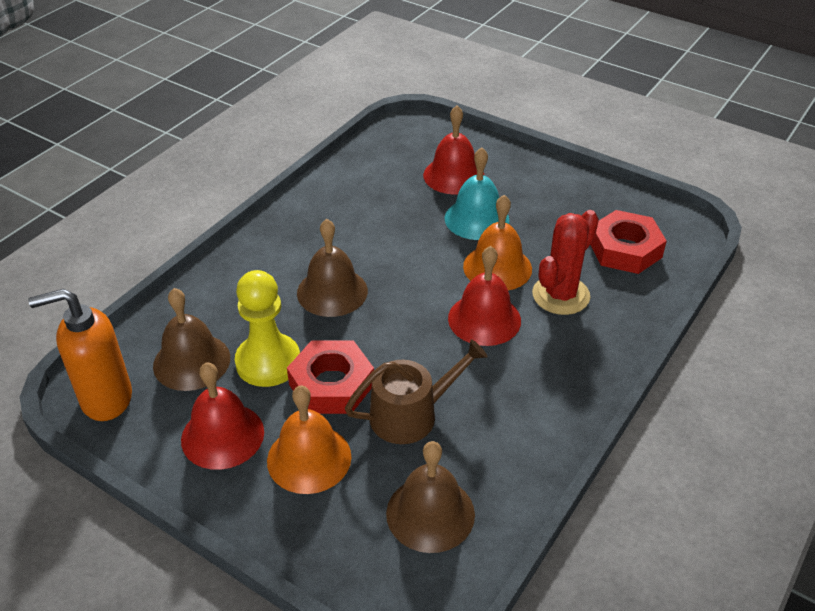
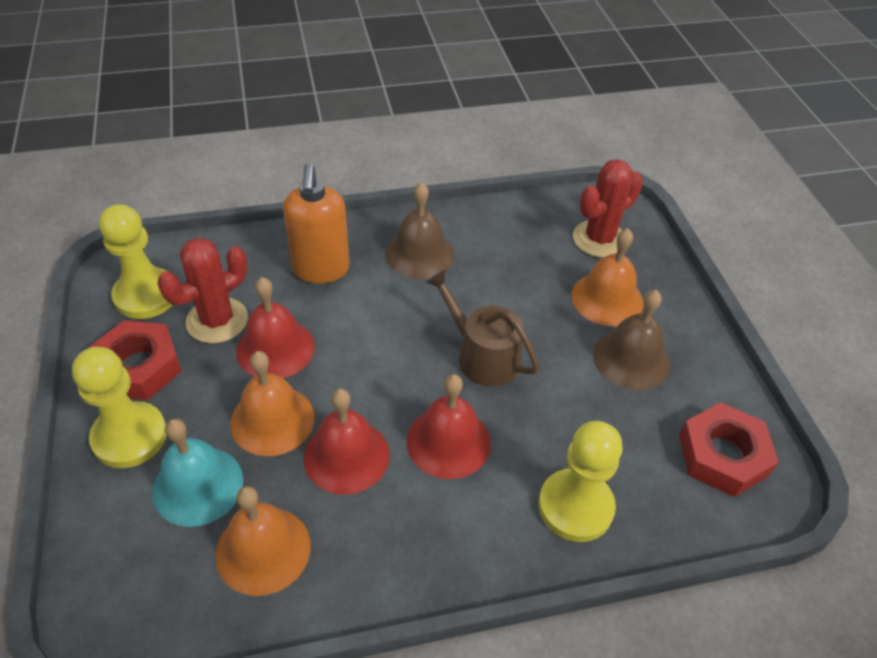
brown bell: [153,288,230,391] [297,219,368,317] [386,441,475,553] = 3 -> [385,182,454,279] [593,290,670,391] = 2
orange bell: [267,385,351,494] [463,195,532,290] = 2 -> [215,486,311,596] [230,351,315,456] [571,228,643,326] = 3
red cactus: [532,210,599,315] = 1 -> [157,238,248,343] [573,159,643,258] = 2
yellow pawn: [235,270,300,387] = 1 -> [72,347,167,468] [99,204,172,319] [538,421,623,542] = 3

